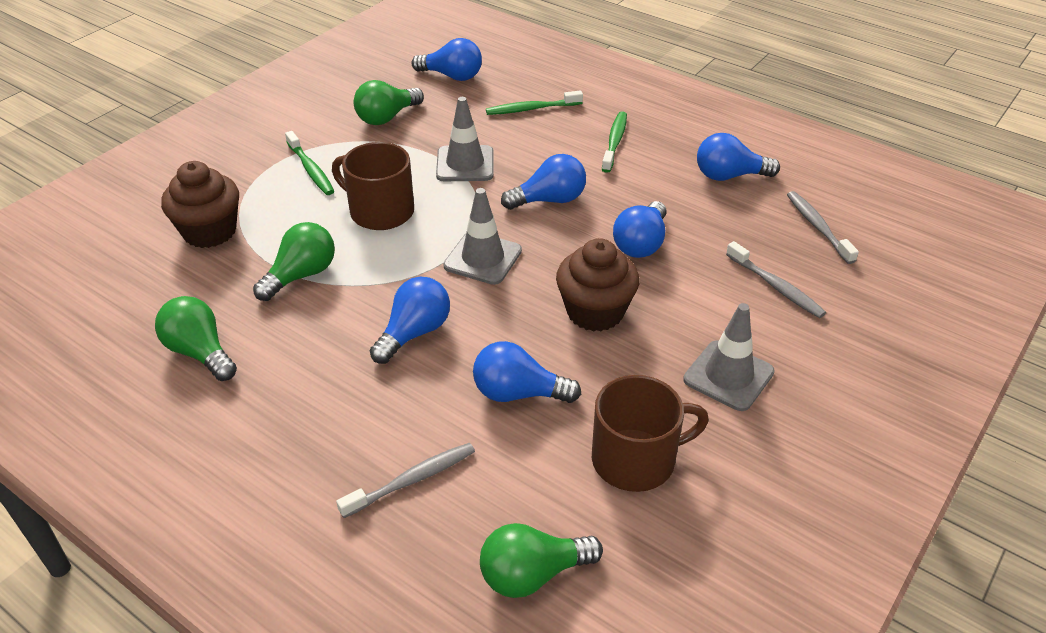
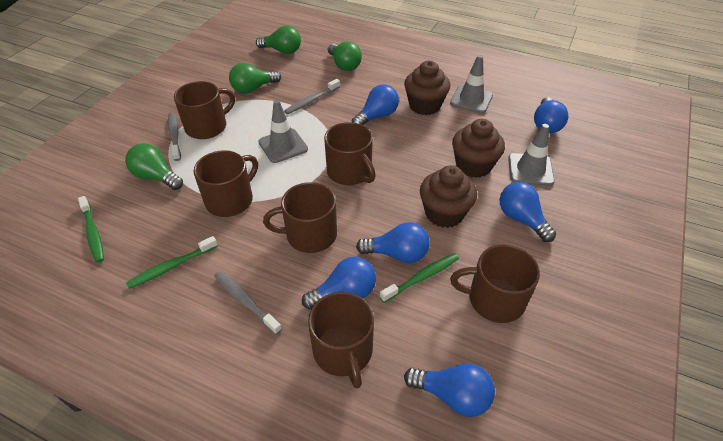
brown cupcake: [161,161,239,248] [556,238,639,332] = 2 -> [404,61,450,115] [420,165,477,228] [452,119,505,178] = 3
brown mug: [332,142,414,230] [592,375,709,492] = 2 -> [174,81,235,139] [194,150,258,217] [263,182,337,253] [308,292,374,388] [324,122,376,185] [450,244,540,323] = 6

